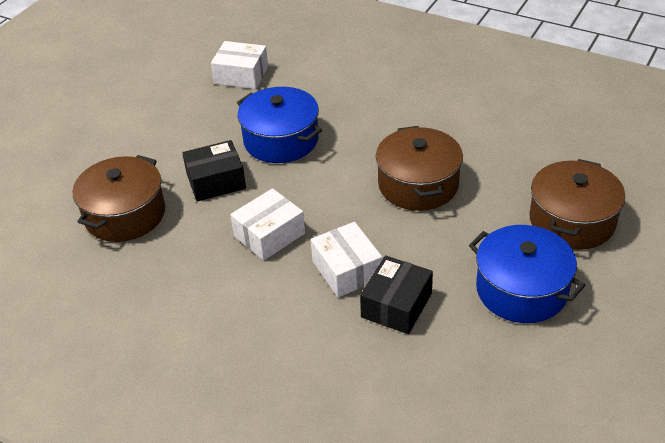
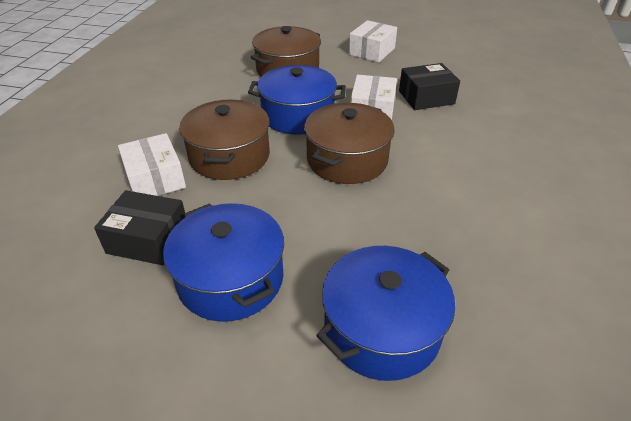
blue pot: [237,87,322,163] [469,225,585,323] = 2 -> [163,203,284,322] [248,65,346,134] [316,246,455,381] = 3

